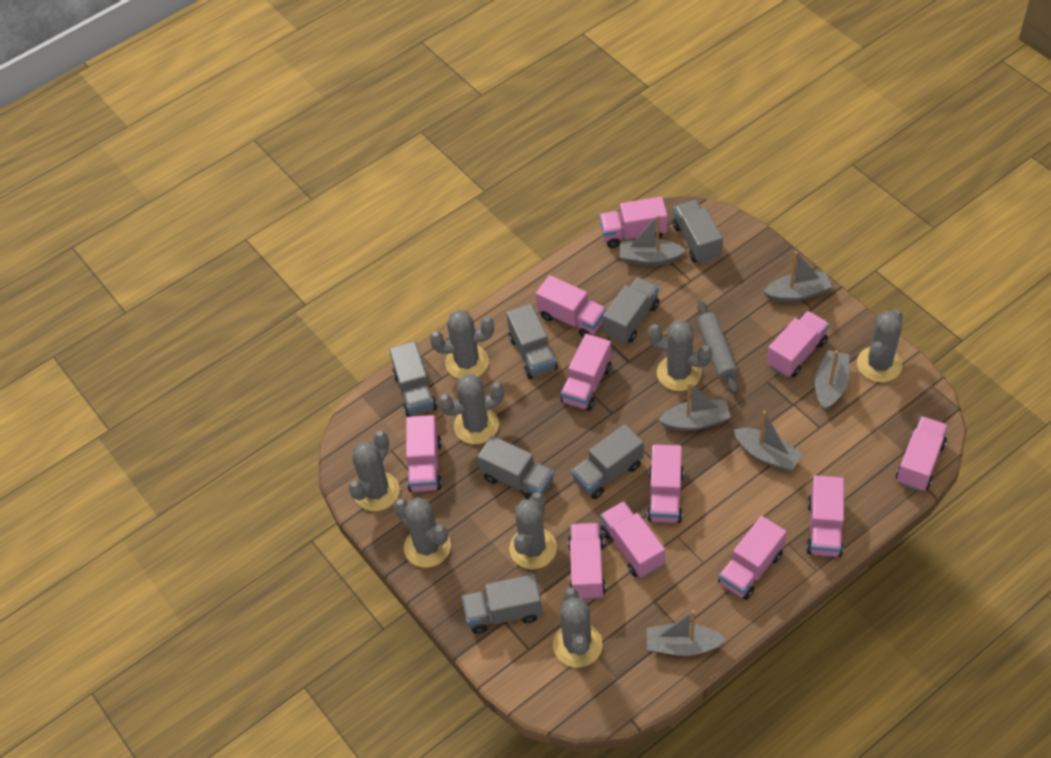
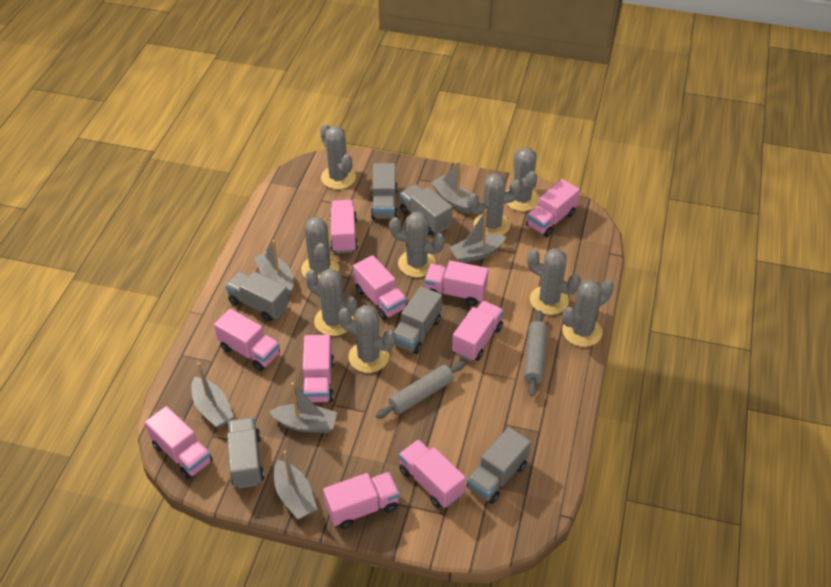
grey cactus: [348,431,400,511] [394,497,451,568] [430,310,494,379] [438,374,504,444] [509,492,557,569] [553,588,603,668] [648,320,712,391] [857,309,903,382] = 8 -> [301,217,339,280] [306,269,357,336] [320,124,356,189] [338,305,396,373] [389,212,445,277] [467,173,522,235] [506,147,539,211] [527,248,581,315] [562,279,614,347] = 9
grey rolling pin: [697,301,738,394] = 1 -> [375,361,465,419] [524,310,548,397] = 2
grey truck: [389,341,437,417] [462,574,542,634] [477,436,554,500] [506,303,558,379] [571,424,644,499] [603,277,659,343] [673,200,723,264] = 7 -> [225,271,289,321] [227,417,264,488] [371,163,398,219] [394,286,442,354] [400,184,453,235] [467,427,531,504] = 6
pink truck: [406,415,442,492] [536,275,606,337] [561,334,611,411] [568,523,606,600] [599,197,668,248] [600,501,665,578] [647,444,684,523] [718,516,786,600] [767,311,829,377] [806,475,844,557] [896,416,948,491] = 11 -> [145,406,213,479] [214,309,280,371] [302,335,334,402] [323,472,400,529] [330,200,358,253] [353,255,407,320] [399,439,466,508] [424,261,489,306] [452,301,504,361] [526,179,580,237] = 10

